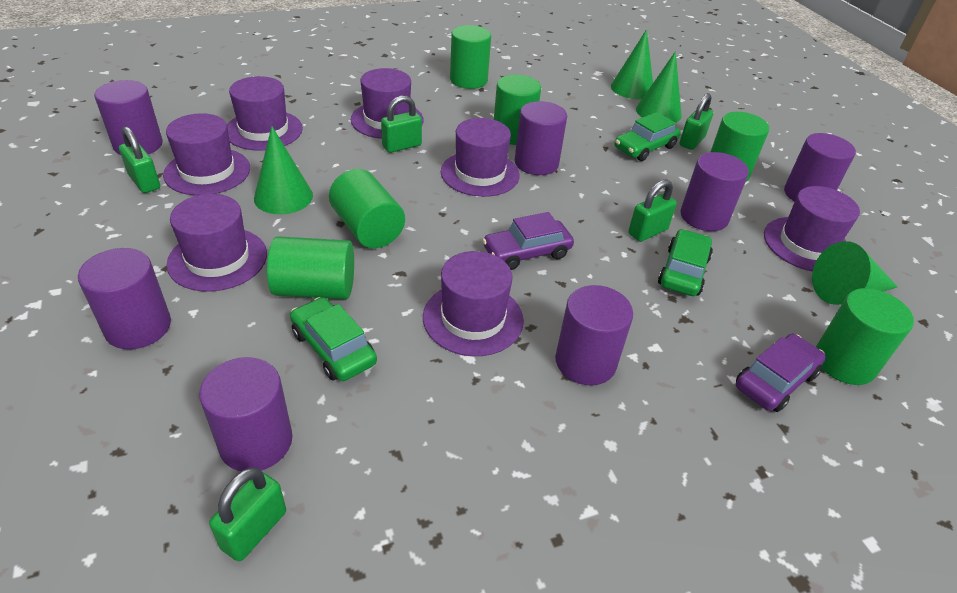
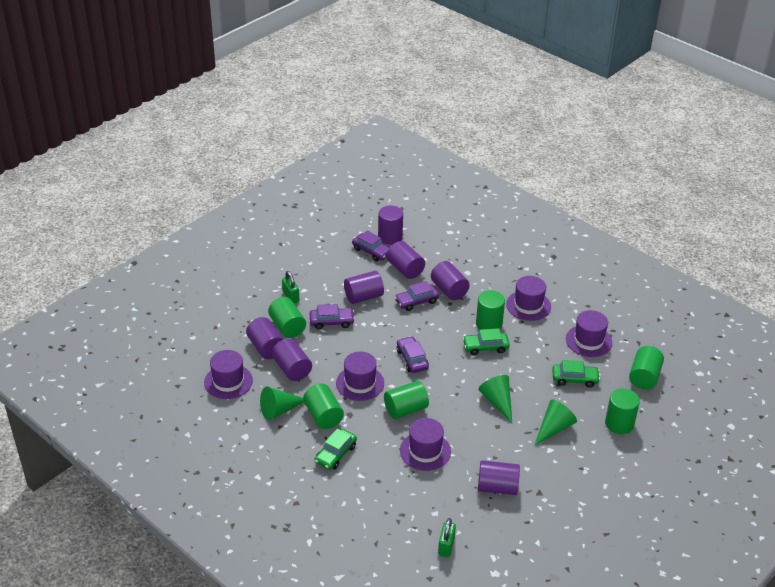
green cone: [254,126,313,214] [611,29,653,99] [636,51,682,123] [812,241,897,305] = 4 -> [260,386,304,420] [478,375,512,423] [534,399,577,446] = 3
green padlock: [119,126,160,193] [209,467,286,561] [381,96,422,153] [628,179,677,242] [679,93,713,150] = 5 -> [282,271,299,303] [438,518,456,557] = 2
purple car: [482,212,574,270] [736,334,826,412] = 2 -> [310,304,355,329] [352,231,390,261] [395,281,439,311] [397,336,429,373] = 4
purple hat: [163,113,250,195] [166,194,267,292] [227,76,303,150] [351,68,423,139] [423,251,524,356] [441,118,520,197] [764,186,860,272] = 7 -> [204,350,253,399] [336,352,384,401] [400,418,451,471] [506,276,551,321] [566,310,612,357] = 5

